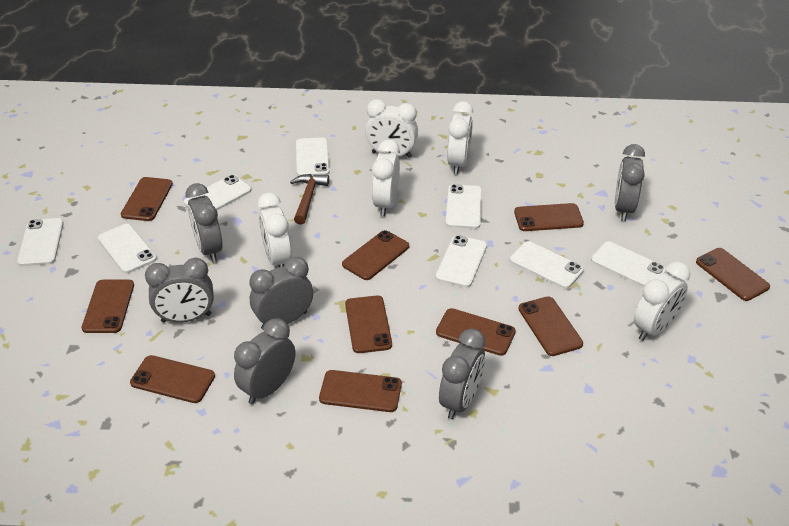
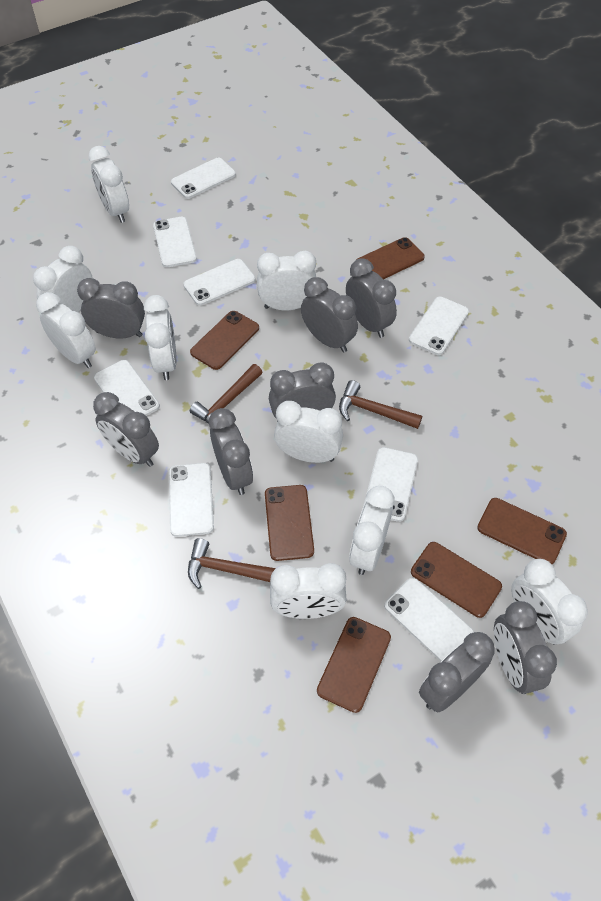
brown hammer: [290,174,329,225] = 1 -> [188,538,276,589] [190,364,263,424] [339,380,422,429] = 3
brown phone: [82,280,134,333] [121,177,173,221] [130,355,215,403] [319,370,402,412] [342,230,409,280] [345,295,392,353] [436,308,516,356] [514,203,584,231] [519,296,583,356] [696,248,770,301] = 10 -> [190,311,259,370] [265,485,314,561] [317,617,391,713] [356,237,425,279] [411,542,502,618] [477,498,567,564] = 6
grey clock: [145,258,214,322] [185,183,223,262] [234,318,296,404] [250,257,313,329] [439,329,485,419] [615,144,645,221] = 6 -> [77,278,145,339] [93,392,159,467] [209,408,253,495] [269,362,336,422] [301,277,358,353] [346,258,397,338] [419,632,495,713] [494,601,557,694] = 8
white clock: [258,193,292,267] [365,99,418,158] [372,139,400,216] [447,101,473,174] [634,261,690,341] = 5 -> [33,246,93,312] [36,292,96,368] [88,146,129,223] [144,295,177,380] [257,251,316,310] [270,563,347,619] [274,401,343,463] [349,486,394,575] [511,559,588,645] = 9

